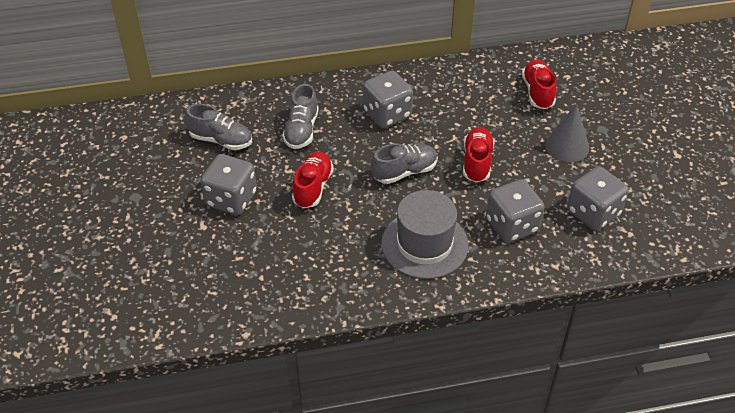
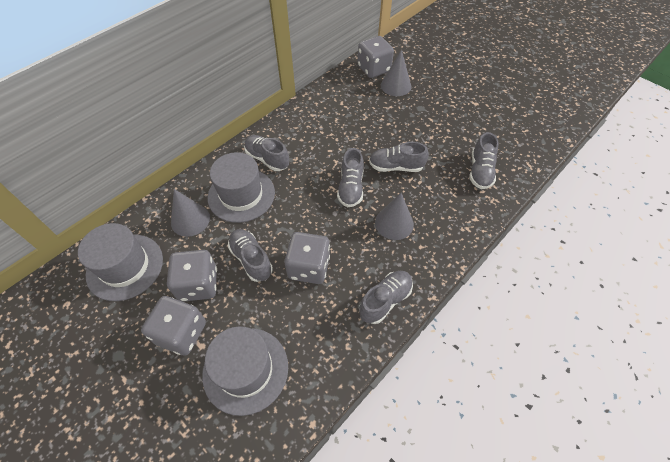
grey cone: [545,104,589,162] = 1 -> [171,189,210,237] [375,193,414,240] [381,50,411,96] = 3
grey hat: [381,190,468,279] = 1 -> [78,223,163,301] [202,326,288,416] [208,152,275,223] = 3
grey shoe: [185,104,252,150] [282,84,319,149] [371,143,438,184] = 3 -> [228,229,273,282] [244,135,289,171] [337,148,364,207] [359,271,413,324] [369,142,429,172] [469,132,499,189] = 6
red shoe: [292,152,334,208] [463,127,495,182] [522,60,557,109] = 3 -> none = 0

